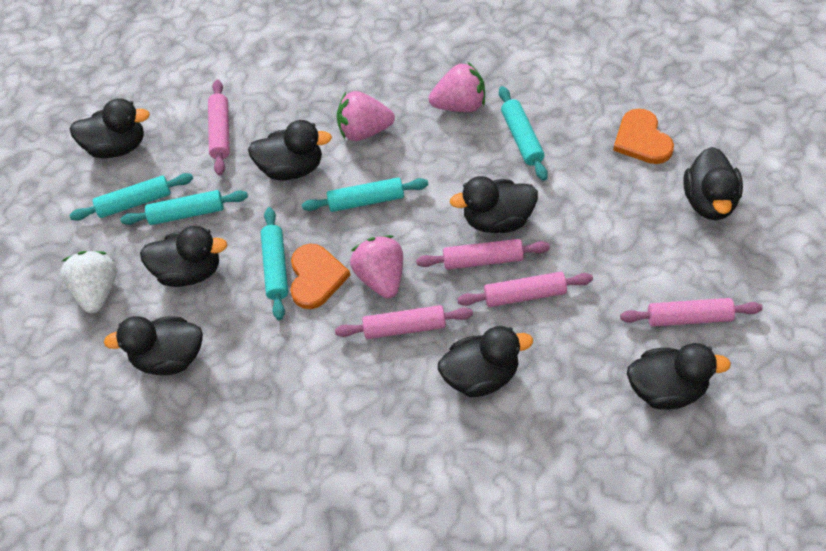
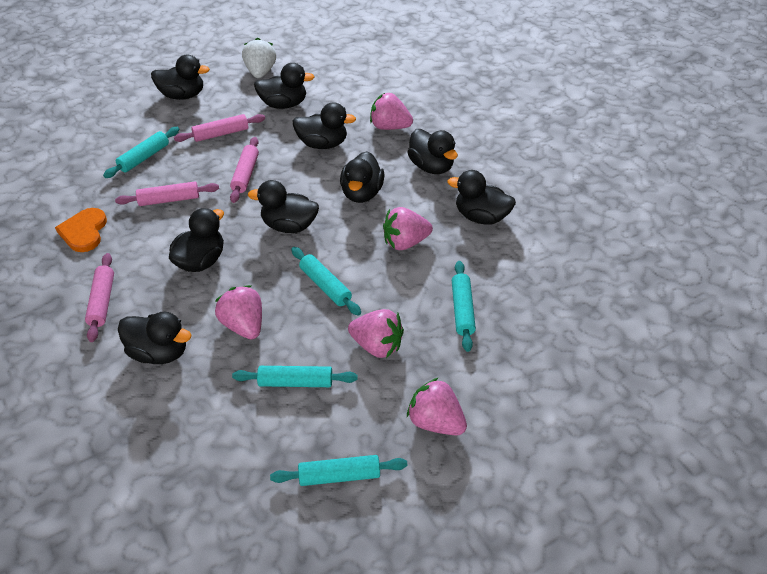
black duck: [70,98,150,158] [104,316,203,375] [140,226,227,287] [248,120,332,180] [438,326,533,397] [450,176,538,233] [627,343,731,410] [684,147,743,220] = 8 -> [118,312,192,364] [151,55,210,100] [169,208,224,272] [248,180,319,233] [254,63,315,109] [292,102,356,149] [340,151,385,203] [408,129,458,174] [447,170,516,225] = 9
orange heart: [290,244,351,309] [613,108,674,164] = 2 -> [55,208,107,252] = 1
pink rolling pin: [208,80,230,175] [335,305,473,339] [416,239,550,270] [457,272,593,307] [620,298,763,327] = 5 -> [85,253,114,342] [115,182,219,206] [174,114,265,142] [230,137,259,203] = 4
pink strawberry: [337,91,395,141] [350,235,403,298] [429,62,485,112] = 3 -> [215,285,262,339] [348,309,404,358] [370,92,413,130] [383,207,433,250] [407,377,467,435] = 5

